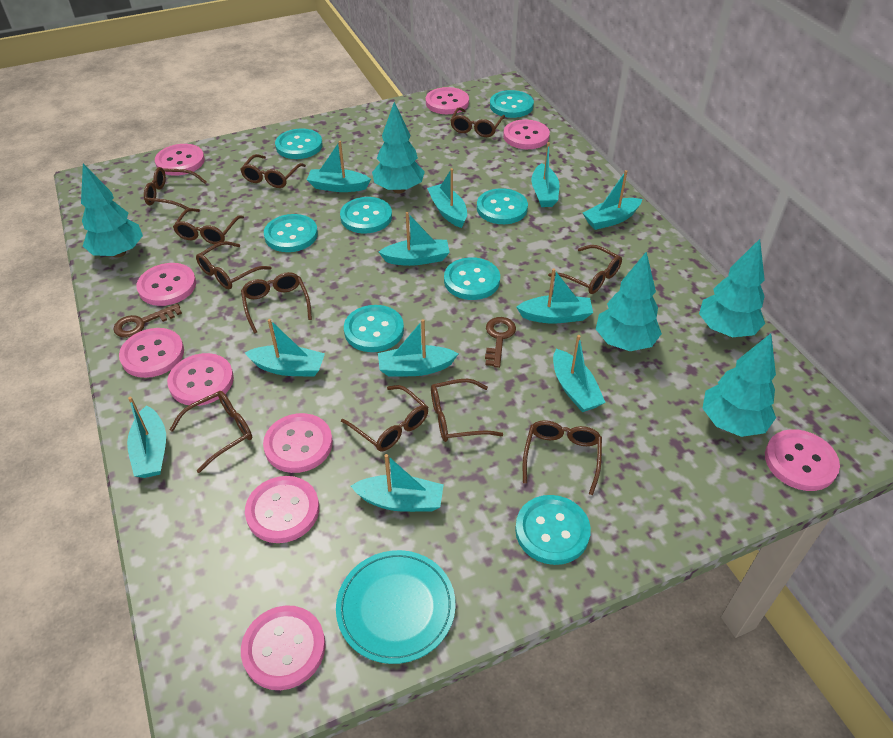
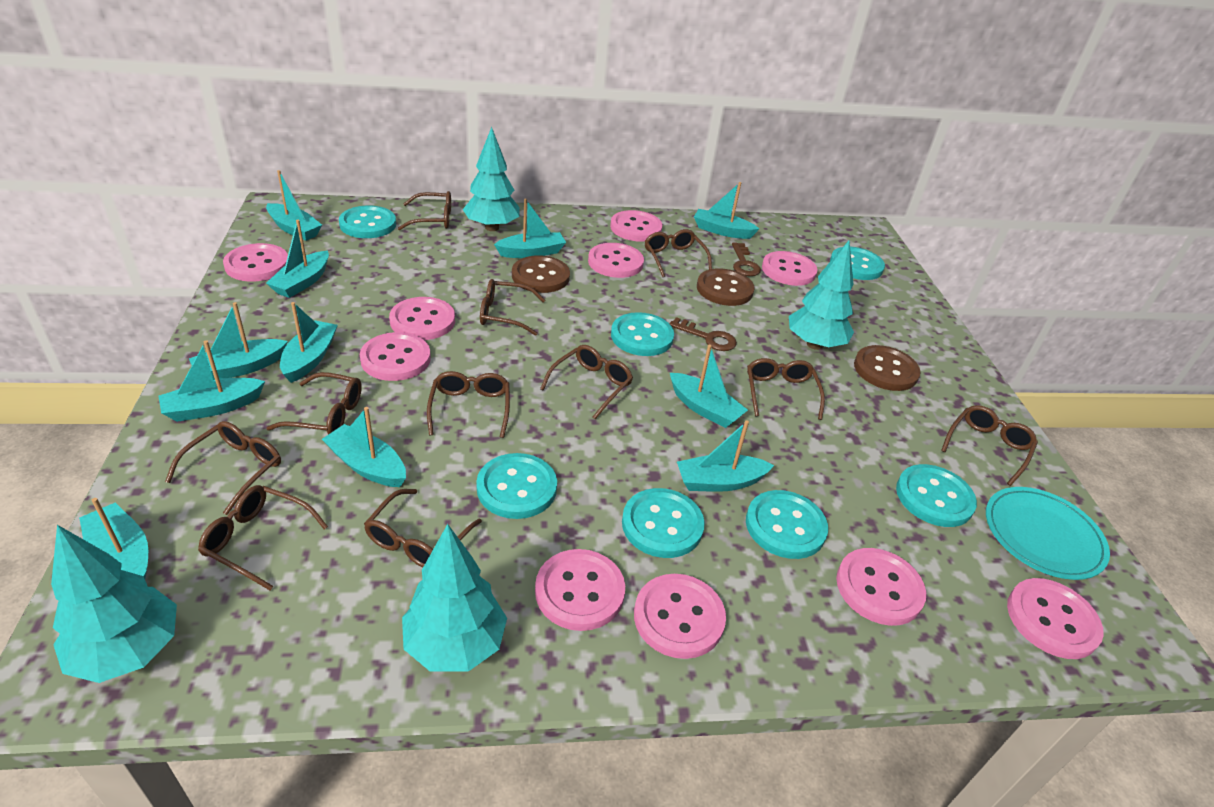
brown button: none = 0 -> [512,255,570,293] [697,268,755,306] [854,345,921,391] = 3
turquoise button: [264,214,318,252] [275,128,323,159] [340,197,392,234] [344,305,404,352] [444,257,500,300] [477,188,528,224] [490,90,534,118] [515,495,591,565] = 8 -> [339,206,396,238] [476,453,557,519] [611,312,674,356] [622,488,705,558] [746,490,828,559] [830,247,885,280] [896,464,977,527] = 7
turquoise tree: [81,163,143,258] [372,102,425,193] [596,251,662,351] [699,239,765,337] [702,333,776,437] = 5 -> [51,525,177,683] [402,524,507,671] [463,127,520,231] [789,240,854,350] = 4

